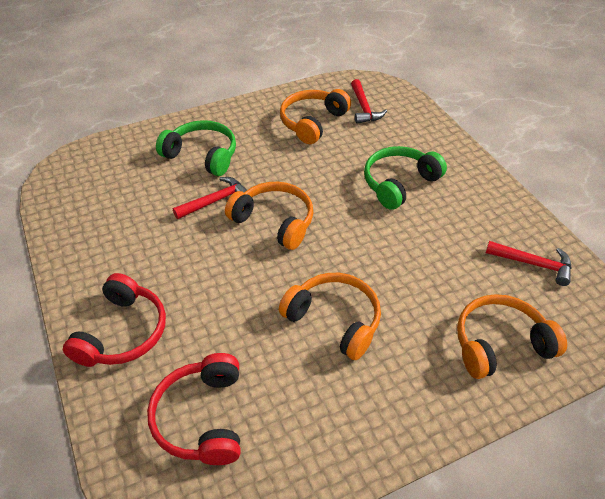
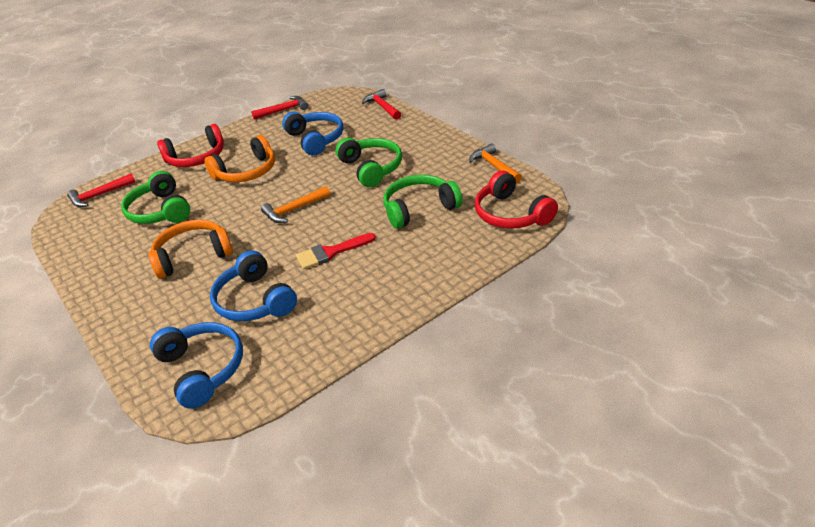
blue headphones: none = 0 -> [150,322,243,409] [210,250,297,321] [282,112,343,156] = 3
green headphones: [156,120,236,176] [364,146,447,210] = 2 -> [121,171,190,224] [336,138,402,187] [384,175,463,229] = 3
orange hammer: none = 0 -> [261,186,330,223] [469,143,522,184] = 2
orange headphones: [225,182,313,250] [279,273,381,360] [280,89,351,144] [457,294,567,379] = 4 -> [148,219,233,279] [204,135,275,182] = 2
red brush: none = 0 -> [296,233,376,269] = 1

